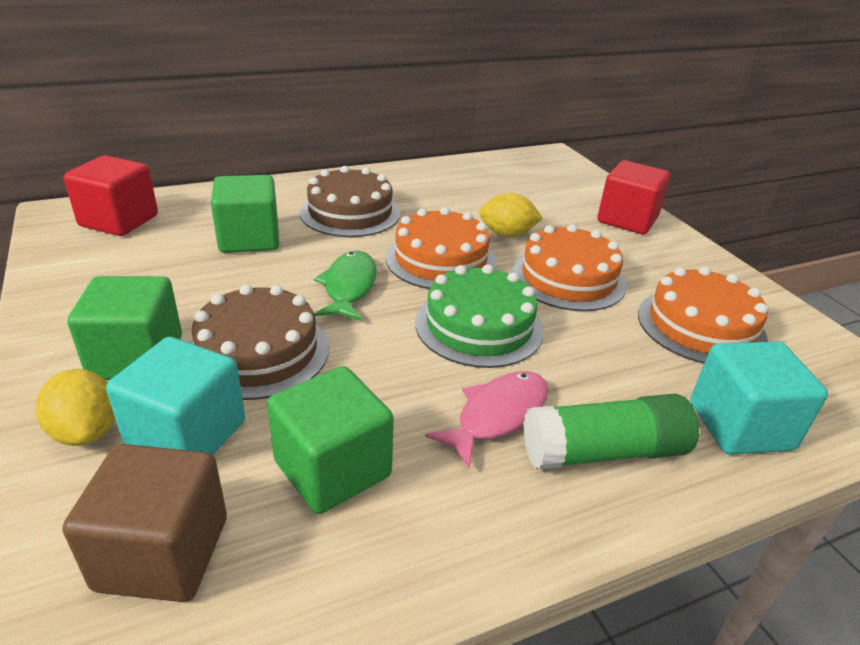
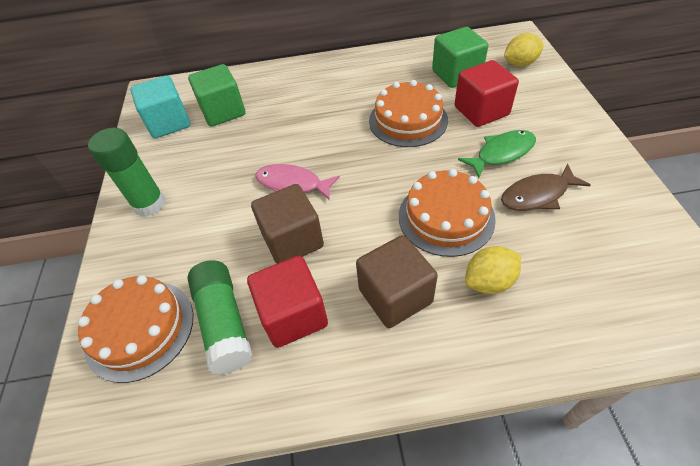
brown cake: [191,284,329,400] [300,166,400,237] = 2 -> none = 0
brown cube: [63,444,227,602] = 1 -> [251,184,324,264] [356,235,438,328] = 2
brown fish: none = 0 -> [501,164,590,211] = 1
green cake: [415,264,544,368] = 1 -> none = 0
green cube: [68,276,182,380] [211,175,279,253] [267,366,394,514] = 3 -> [188,64,245,127] [432,27,488,88] = 2
green glue stick: [523,394,699,469] = 1 -> [88,128,166,217] [187,260,252,374] = 2
turquoise cube: [106,337,245,455] [691,341,828,455] = 2 -> [130,75,191,138] = 1

